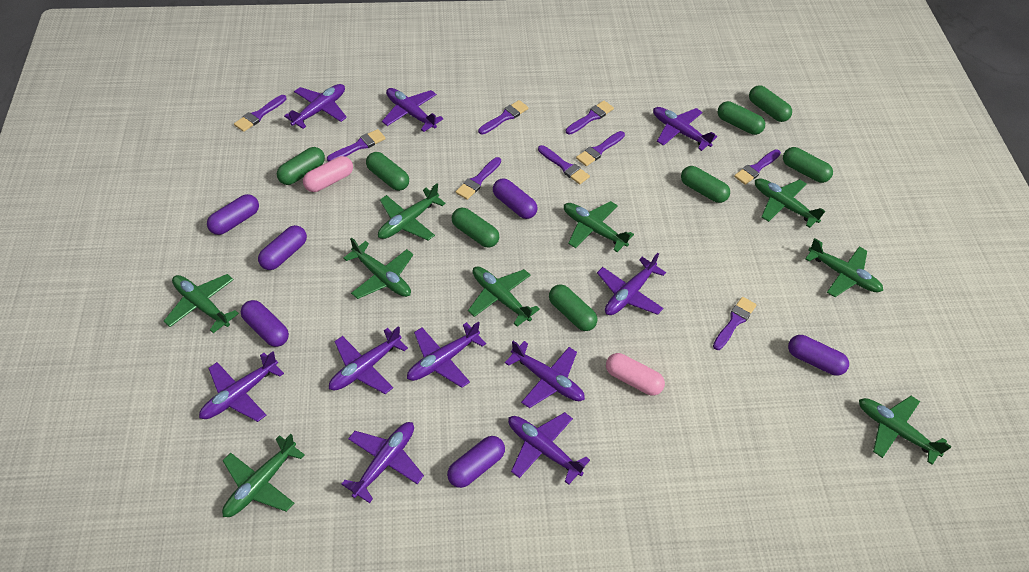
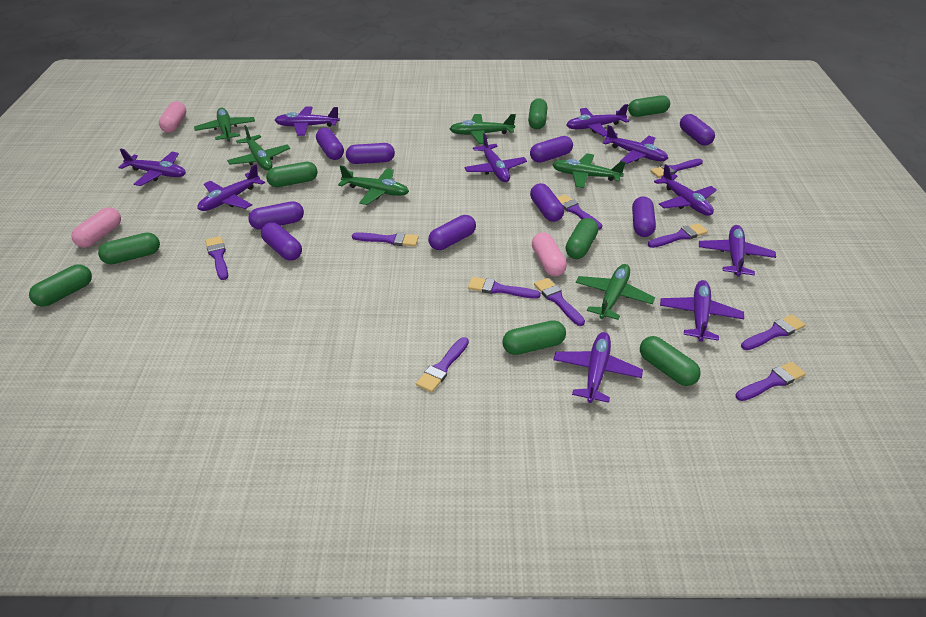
green plane: [164,274,239,333] [222,434,305,517] [343,237,413,299] [378,184,446,241] [468,266,540,326] [564,201,634,252] [755,178,825,228] [805,238,883,297] [859,396,952,465] = 9 -> [194,108,255,141] [227,125,290,170] [338,165,409,205] [450,114,516,144] [552,153,626,188] [576,264,655,320] = 6
pink capsule: [303,156,353,192] [606,353,665,396] = 2 -> [72,207,121,248] [159,101,186,133] [532,232,567,276] = 3
purple brush: [234,95,287,132] [327,129,386,162] [456,157,501,200] [478,100,528,135] [538,145,590,184] [566,101,614,135] [576,131,625,166] [713,297,757,350] [734,149,781,185] = 9 -> [205,236,228,280] [352,232,419,246] [416,337,469,392] [468,277,541,299] [534,278,585,326] [557,194,602,230] [648,223,708,248] [650,159,703,178] [735,361,806,401] [741,314,805,350] = 10
purple capsule: [207,194,259,235] [241,300,289,347] [258,225,307,270] [447,436,505,488] [493,178,537,219] [788,335,849,376] = 6 -> [248,201,304,230] [261,223,302,260] [316,128,344,160] [346,143,395,164] [428,215,476,250] [530,136,573,163] [530,183,564,222] [632,196,656,237] [680,114,715,145] = 9

